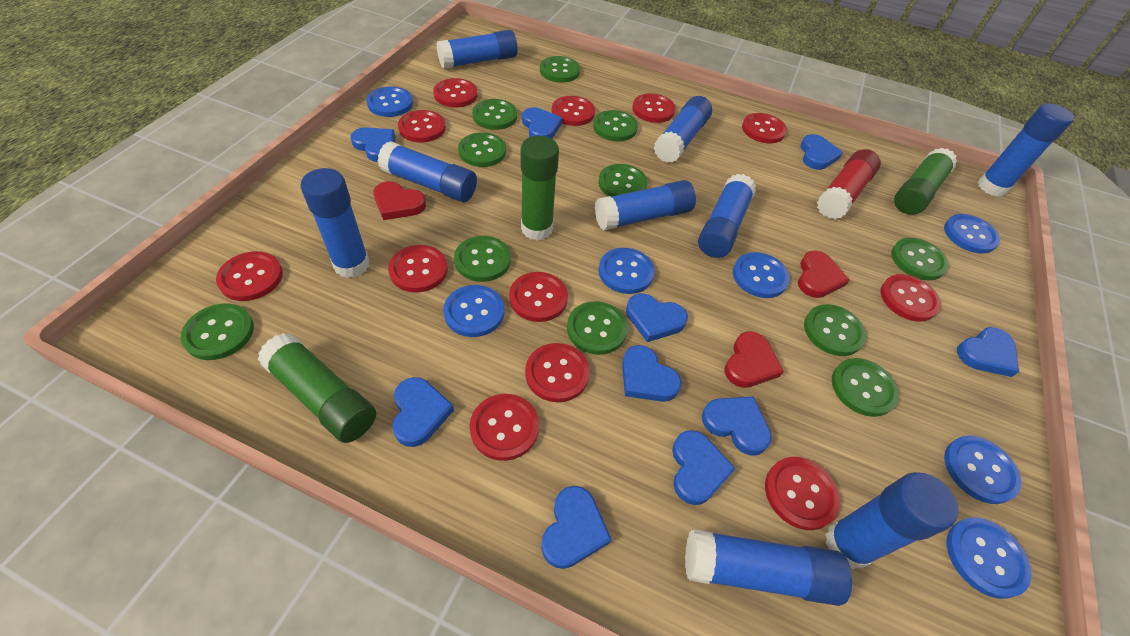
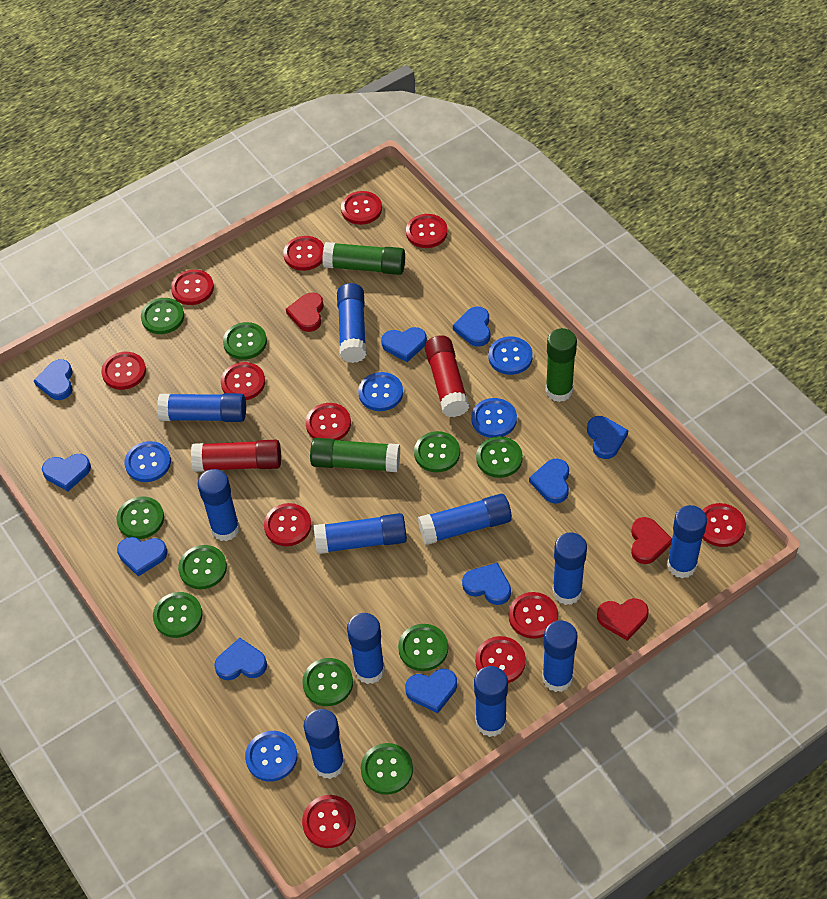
blue button: [366,87,413,117] [443,285,504,337] [598,248,655,294] [733,252,790,298] [944,214,1000,254] [944,435,1021,504] [947,517,1032,599] = 7 -> [125,441,171,482] [245,731,297,782] [358,372,403,411] [471,398,517,438] [488,337,533,375] = 5
blue glue stick: [300,168,370,278] [377,141,477,202] [436,30,518,69] [595,180,696,231] [654,96,712,163] [685,529,852,606] [698,174,756,258] [825,472,958,569] [978,103,1074,197] = 9 -> [157,393,246,422] [198,469,240,541] [304,709,345,779] [314,513,407,554] [337,283,367,363] [347,613,385,684] [418,494,512,545] [474,666,508,737] [542,620,578,692] [552,532,587,605] [667,505,707,579] = 11
green button: [181,303,254,360] [454,236,511,282] [458,133,506,167] [472,99,517,130] [540,56,580,83] [567,301,628,355] [593,110,638,141] [598,164,648,197] [804,304,866,356] [832,358,899,417] [891,238,949,280] = 11 -> [116,497,164,539] [141,298,184,334] [153,592,202,638] [178,545,227,589] [223,322,267,360] [302,658,353,706] [361,743,413,795] [398,624,448,671] [414,431,460,472] [476,436,523,478] = 10
red glue stick: [817,149,881,220] = 1 -> [191,440,281,472] [425,335,469,417] = 2

